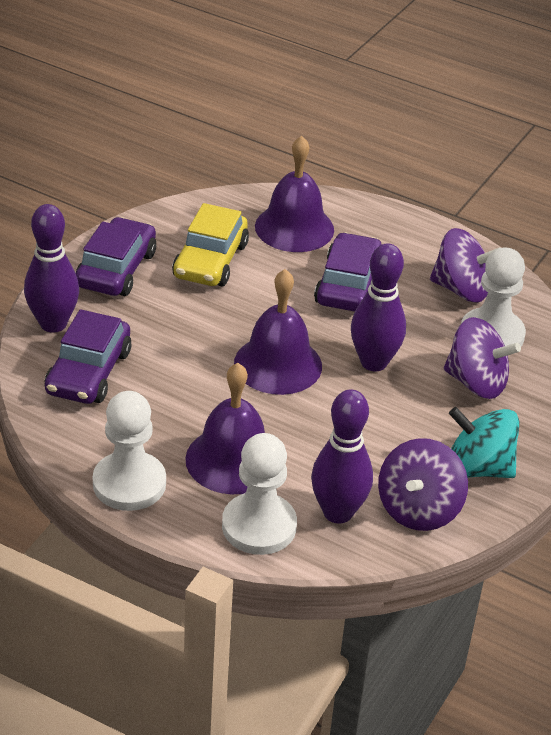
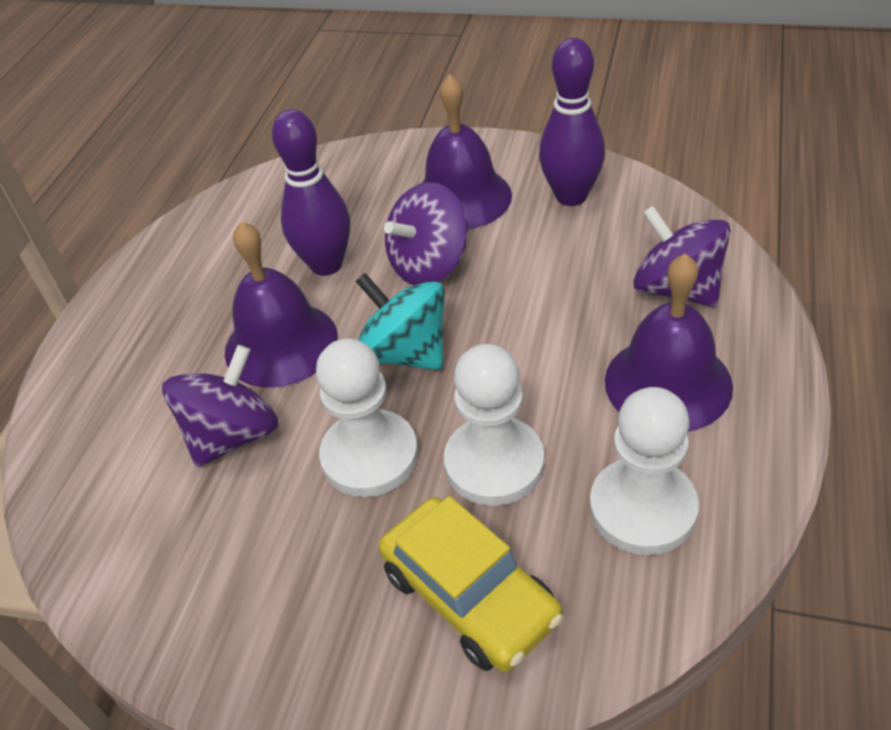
purple bowling pin: [24,204,79,333] [311,389,373,524] [351,243,406,371] = 3 -> [272,109,350,276] [539,38,605,206] = 2
purple car: [45,309,131,404] [75,217,156,296] [314,232,382,312] = 3 -> none = 0

